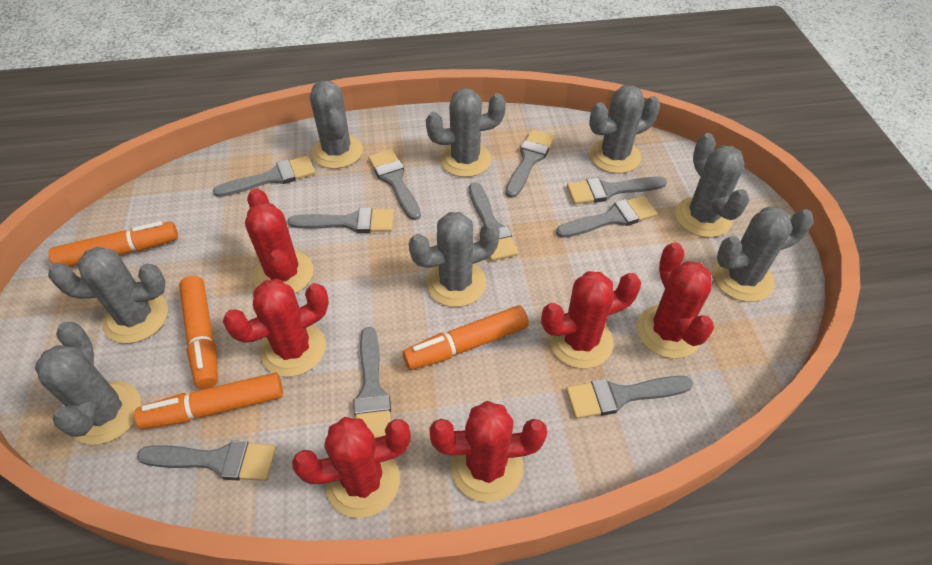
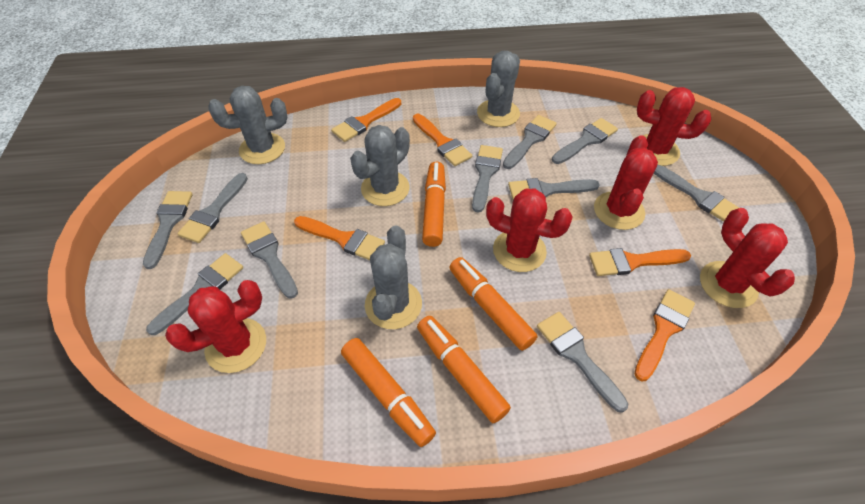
grey cactus: [35,322,141,445] [48,247,168,343] [310,81,363,169] [409,212,500,307] [426,88,506,177] [589,85,660,173] [675,133,749,238] [712,207,814,302] = 8 -> [208,86,287,164] [350,125,410,206] [365,225,422,329] [477,51,520,127] = 4
orange brush: none = 0 -> [294,216,385,260] [331,98,401,142] [413,114,472,166] [589,248,691,276] [634,289,695,381] = 5
red cactus: [223,279,329,377] [245,188,314,293] [292,417,411,518] [429,401,547,502] [541,271,641,369] [637,242,714,358] = 6 -> [165,280,266,373] [486,189,573,272] [594,135,658,230] [637,87,711,166] [700,208,795,308] = 5

